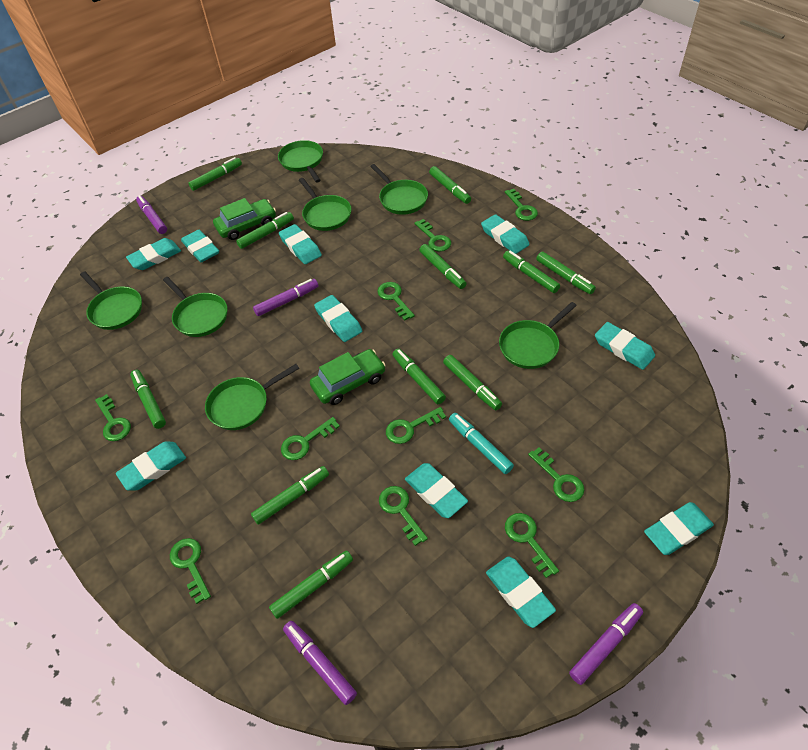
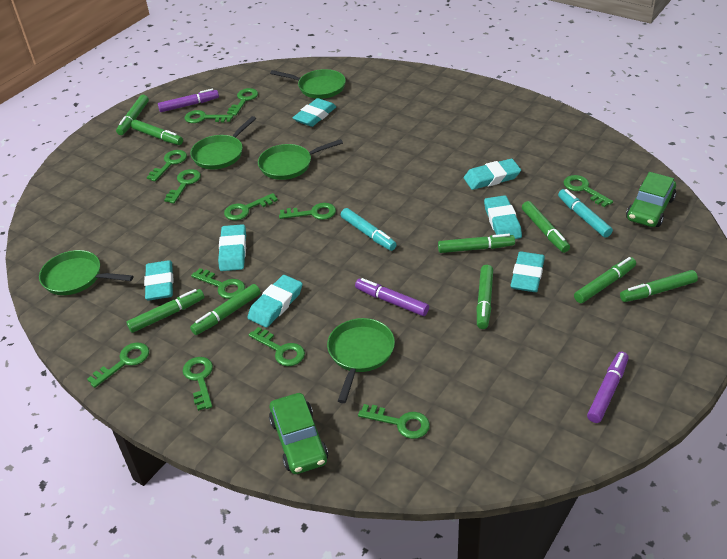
green key: [95,394,131,441] [170,538,211,604] [281,417,340,460] [377,282,415,321] [379,486,428,546] [386,407,446,444] [414,219,451,252] [505,189,538,221] [505,513,559,578] [528,447,585,502] = 10 -> [87,342,149,388] [147,150,187,181] [164,169,201,204] [183,357,213,411] [185,110,233,123] [191,268,245,299] [224,193,278,220] [227,88,258,116] [249,327,305,366] [279,203,336,220] [358,404,430,439] [563,175,613,207] = 12
green marker: [130,370,166,429] [188,157,242,191] [236,212,294,249] [251,466,329,524] [269,550,353,619] [392,348,446,404] [419,244,466,289] [429,166,471,204] [443,355,502,410] [503,251,560,293] [536,252,596,294] = 11 -> [116,95,149,135] [126,289,204,333] [131,120,183,145] [190,284,261,335] [438,234,515,253] [477,265,493,329] [522,201,570,253] [574,257,636,303] [620,270,698,302] = 9
green pan: [80,271,142,330] [163,277,227,337] [205,364,299,430] [278,140,323,182] [299,178,352,231] [370,164,428,215] [499,302,577,369] = 7 -> [39,250,133,295] [190,116,256,169] [258,139,343,180] [270,69,346,99] [327,318,395,403] = 5
purple marker: [136,195,167,234] [253,279,318,316] [283,621,357,705] [569,603,643,685] = 4 -> [158,89,219,112] [355,278,429,316] [587,352,629,423] = 3
turquoise eraser: [116,441,186,491] [126,238,181,270] [181,230,219,262] [279,224,322,264] [314,295,362,342] [405,463,468,518] [481,214,530,254] [486,557,556,628] [595,322,655,370] [644,502,714,555] = 10 -> [144,260,173,300] [218,224,246,271] [248,275,303,327] [293,98,337,127] [464,159,521,190] [484,195,522,239] [510,252,545,292] = 7
turquoise marker: [449,413,514,474] = 1 -> [341,208,397,251] [558,189,613,238] = 2

